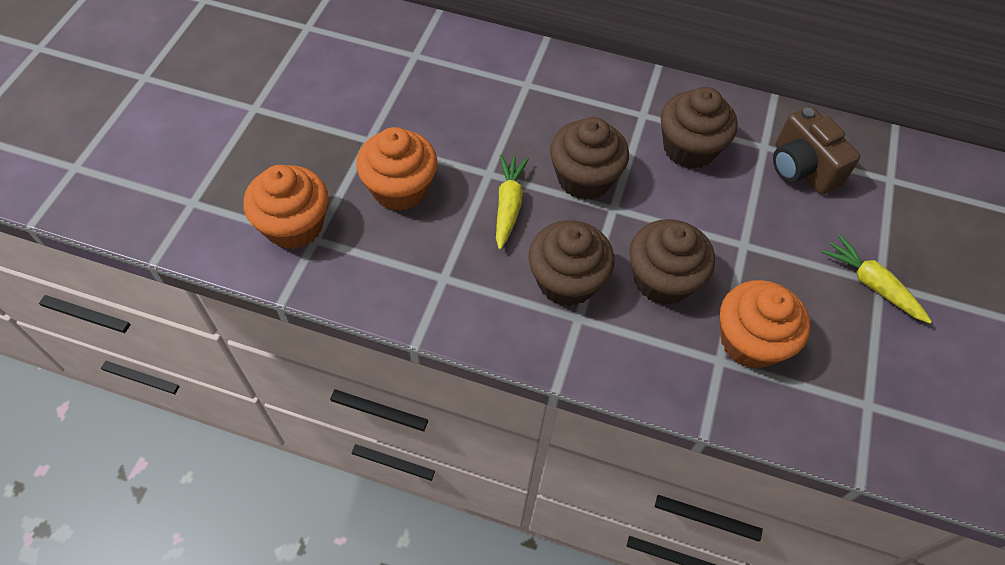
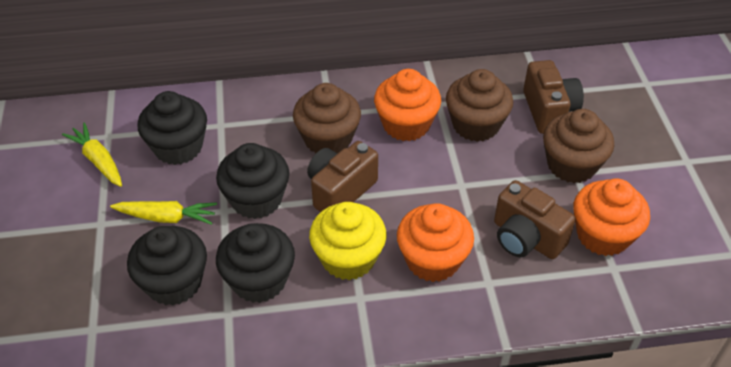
black cupcake: none = 0 -> [127,226,207,306] [137,91,207,165] [216,143,289,219] [216,223,295,303] = 4
brown camera: [773,106,860,195] = 1 -> [307,141,378,212] [494,180,576,259] [523,60,584,134] = 3
brown cupcake: [529,220,614,306] [550,117,629,200] [630,219,715,305] [660,87,738,169] = 4 -> [293,83,361,154] [446,69,513,142] [543,109,614,183] = 3
yellow cupcake: none = 0 -> [309,202,386,280] = 1

